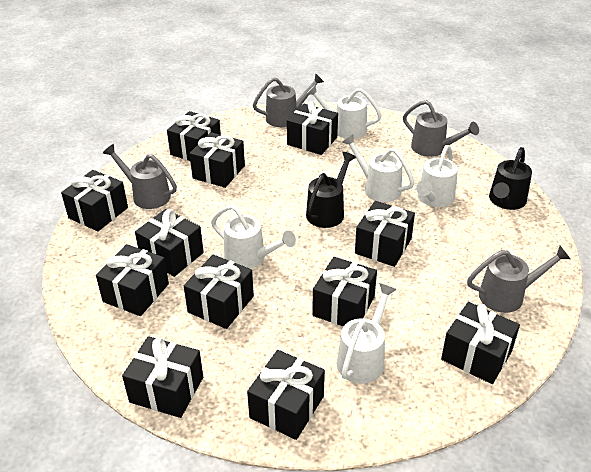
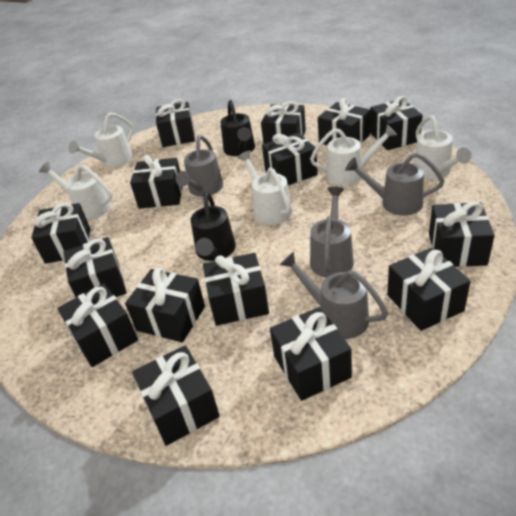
black gift: [61,170,128,231] [96,244,169,316] [122,336,203,418] [135,209,204,277] [167,111,221,161] [184,255,254,329] [189,132,245,188] [247,350,325,440] [287,101,338,155] [312,257,377,327] [355,201,415,267] [441,302,520,384] = 12 -> [31,203,90,264] [57,283,138,367] [64,237,127,298] [125,268,205,343] [130,155,183,209] [132,345,220,446] [156,99,195,147] [203,253,269,326] [261,101,306,144] [262,133,318,185] [270,307,352,401] [318,98,370,145] [370,96,423,150] [387,247,471,331] [429,201,495,267] = 15

